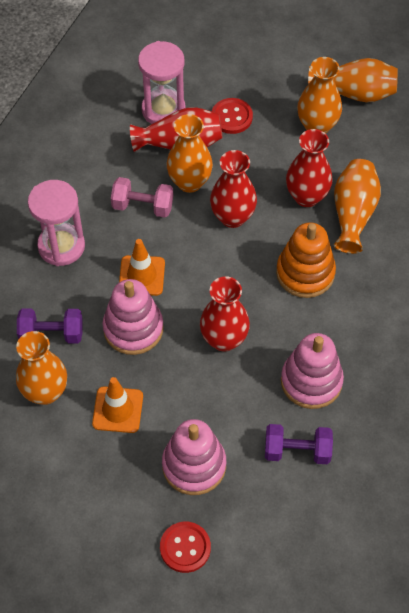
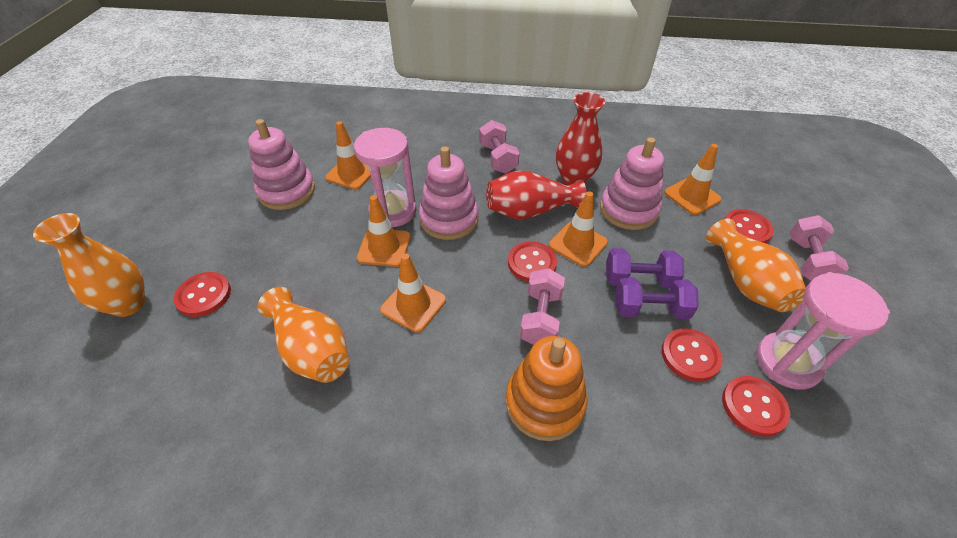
orange traffic cone: [92,377,143,433] [119,239,165,296] = 2 -> [325,121,371,190] [357,195,411,267] [380,253,446,332] [549,191,608,267] [664,144,722,215] = 5
orange vase: [16,331,67,405] [167,114,213,193] [297,57,342,134] [308,58,398,102] [334,159,381,254] = 5 -> [33,213,145,317] [258,287,349,383] [706,219,806,312] = 3
pink dumbbell: [111,177,173,218] = 1 -> [479,120,520,174] [520,268,565,345] [789,215,849,281] = 3
red button: [160,522,211,573] [212,98,253,134] = 2 -> [174,272,231,317] [508,241,557,282] [661,328,723,382] [722,376,790,437] [725,209,774,243] = 5
red vase: [130,107,222,152] [200,276,250,352] [210,150,257,228] [286,129,333,207] = 4 -> [486,171,586,219] [556,92,605,185] = 2

